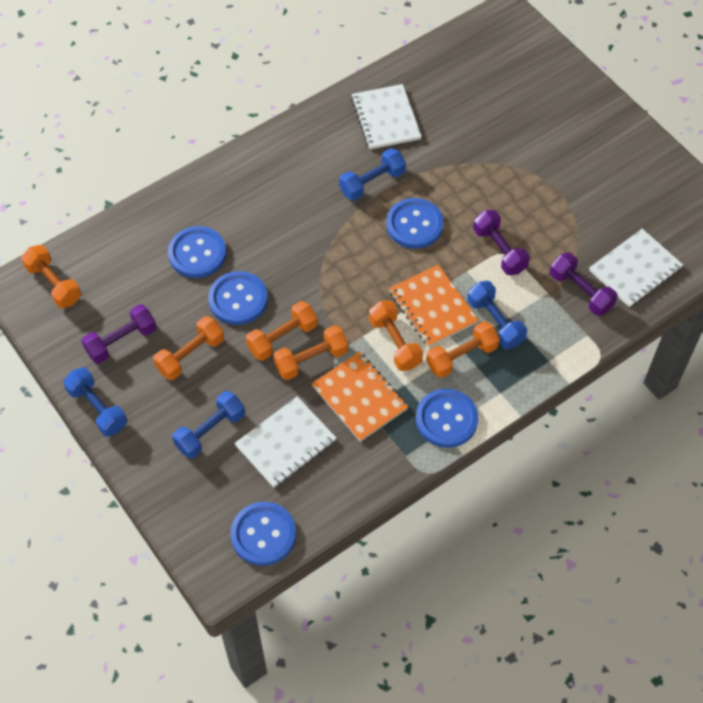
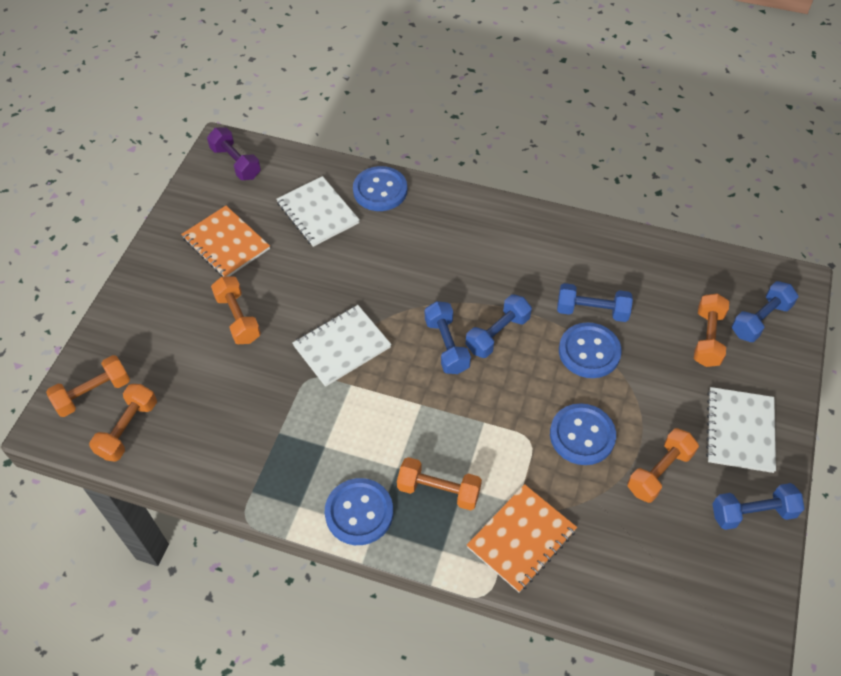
blue button: [168,226,226,278] [208,271,268,325] [230,502,296,566] [386,198,444,249] [416,389,478,448] = 5 -> [325,478,393,545] [353,166,407,211] [550,403,616,465] [559,322,622,378] = 4
blue dumbbell: [63,367,127,437] [172,391,245,459] [339,148,406,201] [467,281,527,349] = 4 -> [425,301,471,374] [466,294,532,358] [557,283,633,322] [713,483,804,530] [732,281,798,342] = 5
purple dumbbell: [81,304,156,364] [473,210,530,275] [550,252,618,316] = 3 -> [207,127,261,180] = 1

